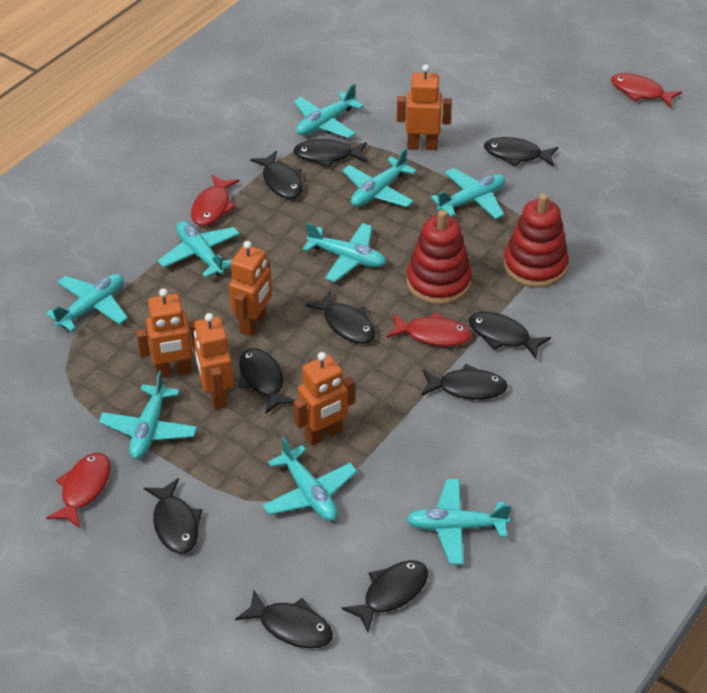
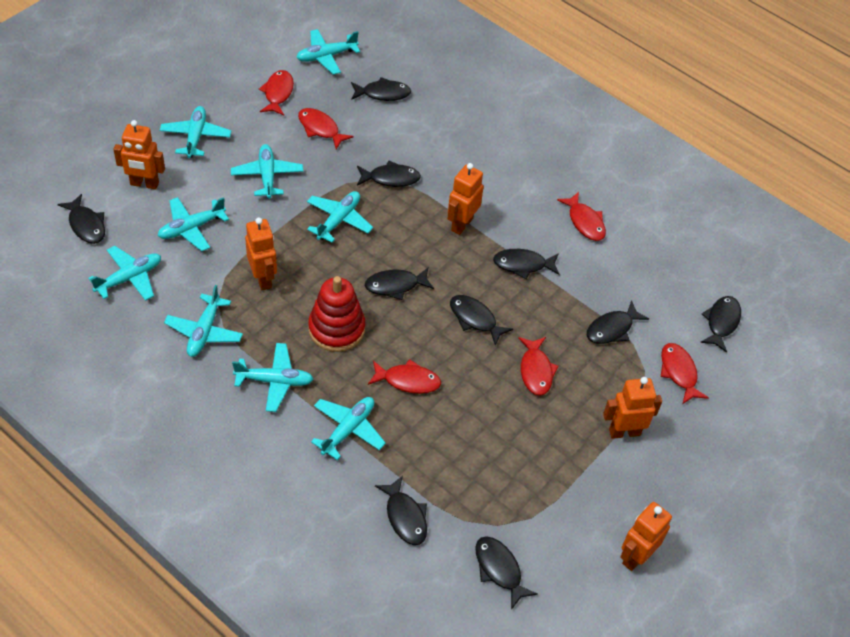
red fish: [46,453,111,528] [191,174,240,226] [387,312,471,347] [611,73,682,108] = 4 -> [259,70,294,115] [298,108,354,149] [368,359,441,394] [518,337,559,396] [557,192,606,241] [661,343,709,404] = 6
red stacking toy: [406,210,472,305] [503,193,569,288] = 2 -> [308,276,365,352] = 1

